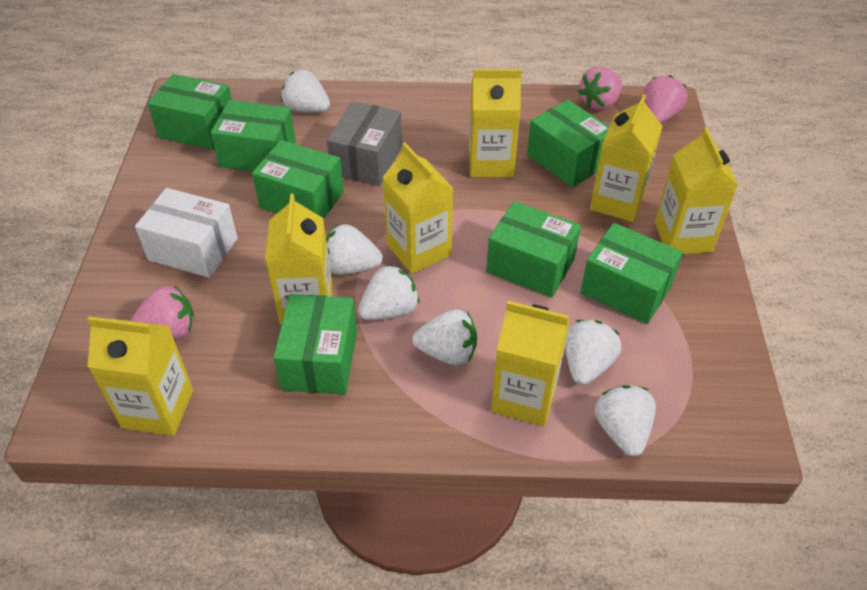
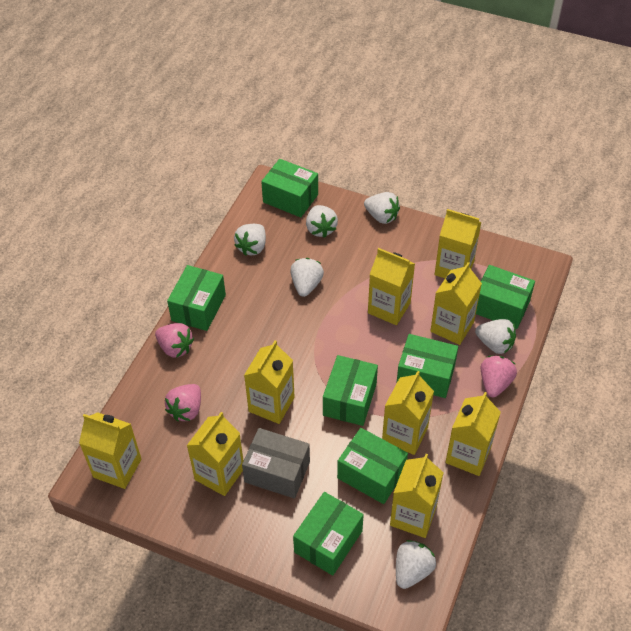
white box: [135,188,238,278] = 1 -> none = 0
yellow carton: [87,316,193,436] [265,194,333,325] [382,142,454,274] [469,69,521,177] [491,301,570,426] [590,94,662,222] [655,128,738,254] = 7 -> [79,412,141,489] [187,412,243,496] [244,340,295,424] [368,248,415,325] [382,371,434,455] [390,454,444,538] [430,262,482,345] [434,209,481,278] [445,392,501,476] = 9

